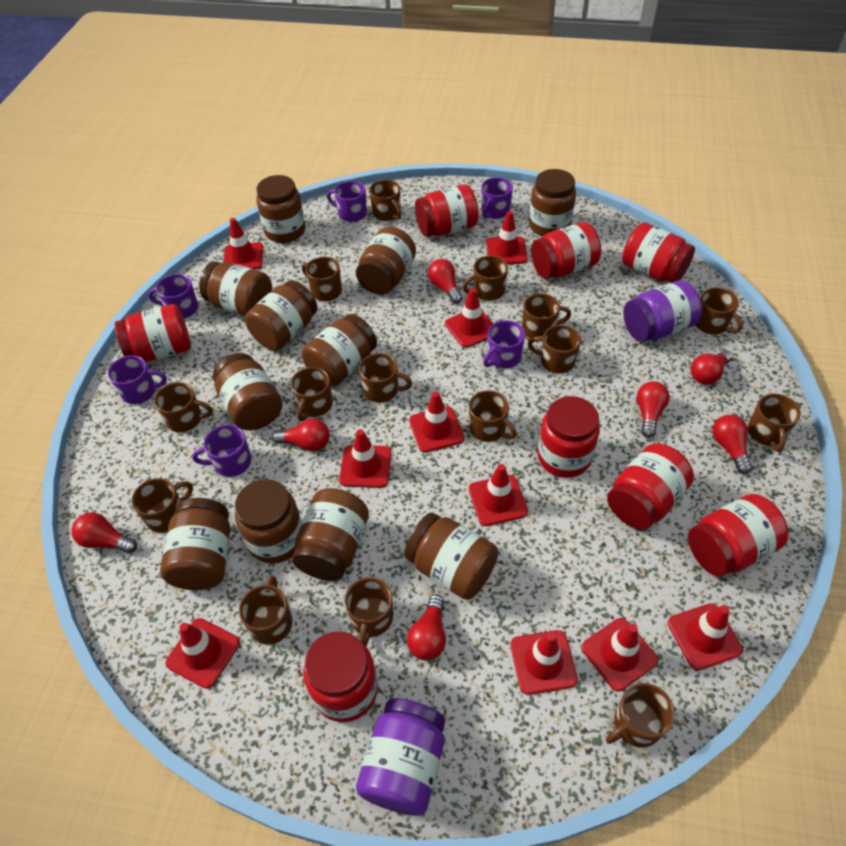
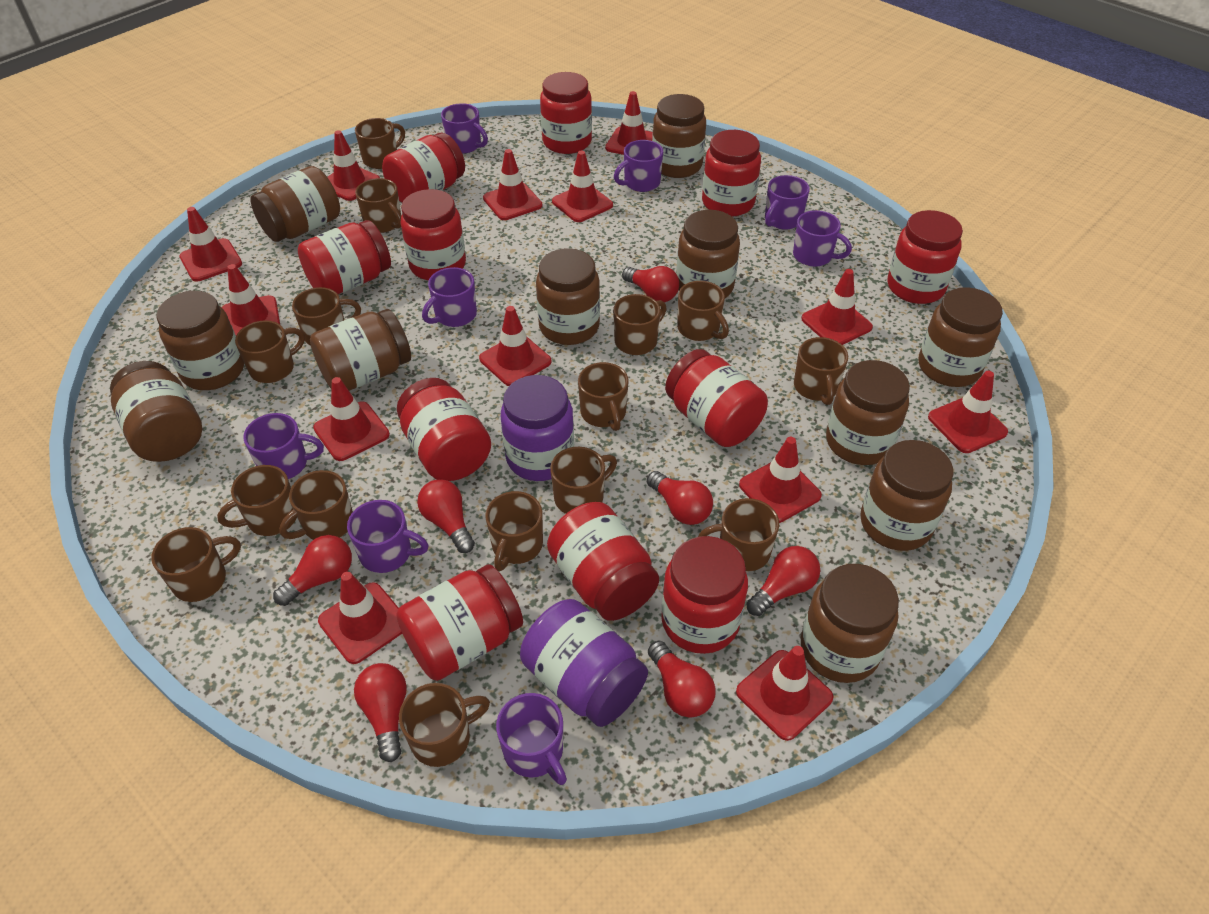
purple mug: [108,355,167,404] [148,274,198,319] [192,424,251,477] [327,181,367,222] [481,177,513,219] [483,320,525,368] = 6 -> [243,413,324,479] [347,500,429,573] [422,267,477,327] [441,103,488,154] [496,693,567,785] [614,140,663,192] [765,175,810,230] [793,210,852,267] = 8
red jar: [115,304,191,362] [303,632,378,722] [415,184,479,237] [531,222,601,279] [537,396,600,478] [607,443,694,530] [622,222,695,283] [688,494,788,577] = 8 -> [298,220,391,294] [382,133,465,203] [396,564,523,681] [397,378,491,481] [400,189,466,281] [540,72,592,154] [547,502,659,621] [661,536,748,654] [665,349,768,447] [702,130,761,217] [888,210,963,304] = 11
red traffic cone: [166,618,240,689] [223,218,263,270] [339,429,391,488] [409,391,464,453] [445,288,493,348] [469,464,528,526] [486,211,528,264] [510,630,578,695] [582,618,658,692] [668,603,743,671] = 10 -> [179,207,242,282] [222,264,280,335] [313,377,390,461] [318,572,402,664] [328,130,380,201] [479,306,552,386] [483,149,542,220] [552,151,613,222] [605,91,653,155] [736,646,834,741] [739,437,822,523] [801,269,873,345] [928,371,1008,453] = 13

